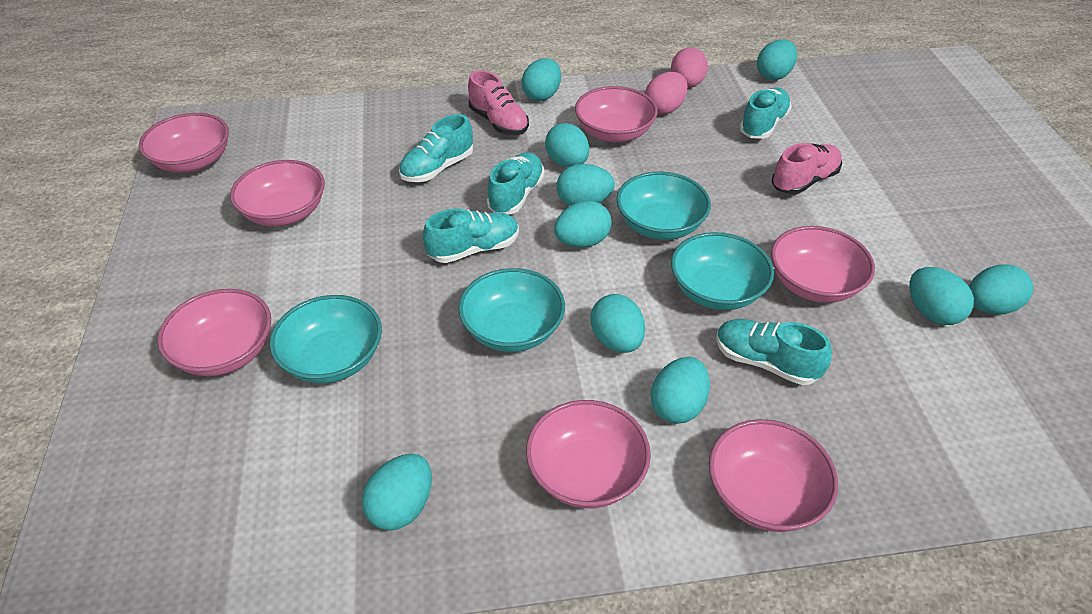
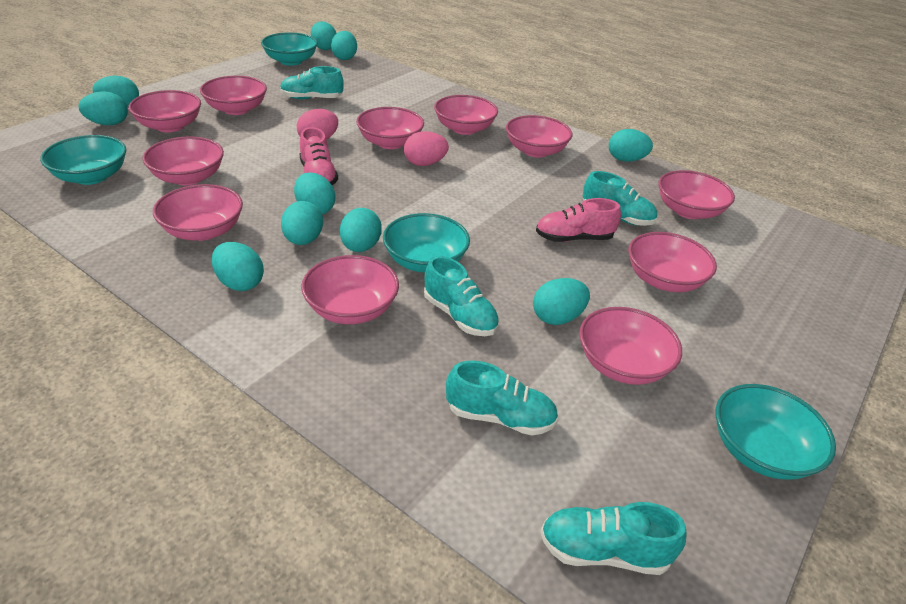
pink bowl: [139,113,229,172] [158,289,271,376] [230,160,325,226] [526,400,651,508] [575,86,658,142] [709,419,838,532] [771,226,875,303] = 7 -> [129,90,201,132] [142,136,224,186] [153,184,243,241] [200,76,267,115] [301,255,399,324] [356,107,424,149] [434,95,498,135] [506,115,572,158] [579,307,682,385] [628,232,717,292] [658,170,735,219] = 11

